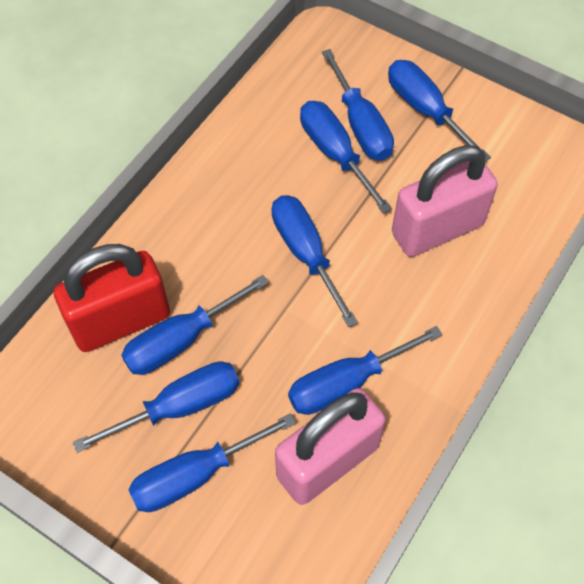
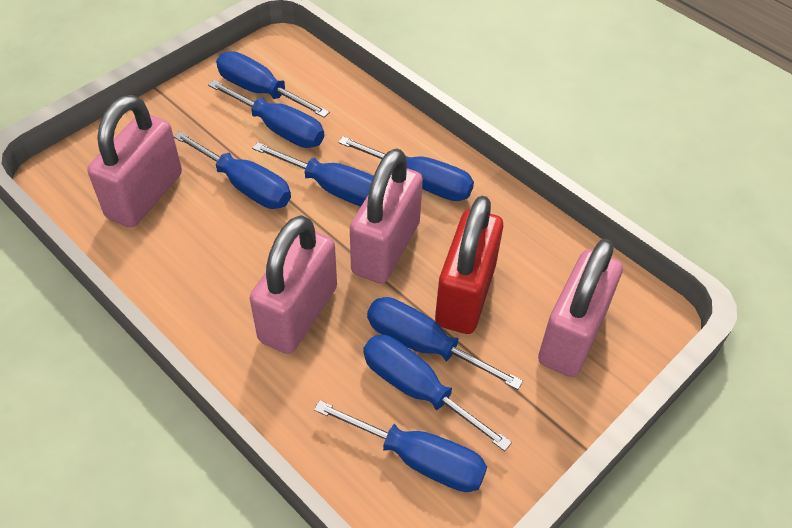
pink padlock: [275,388,386,505] [392,145,498,257] = 2 -> [87,95,182,228] [250,215,337,354] [350,148,423,284] [538,239,623,377] = 4

